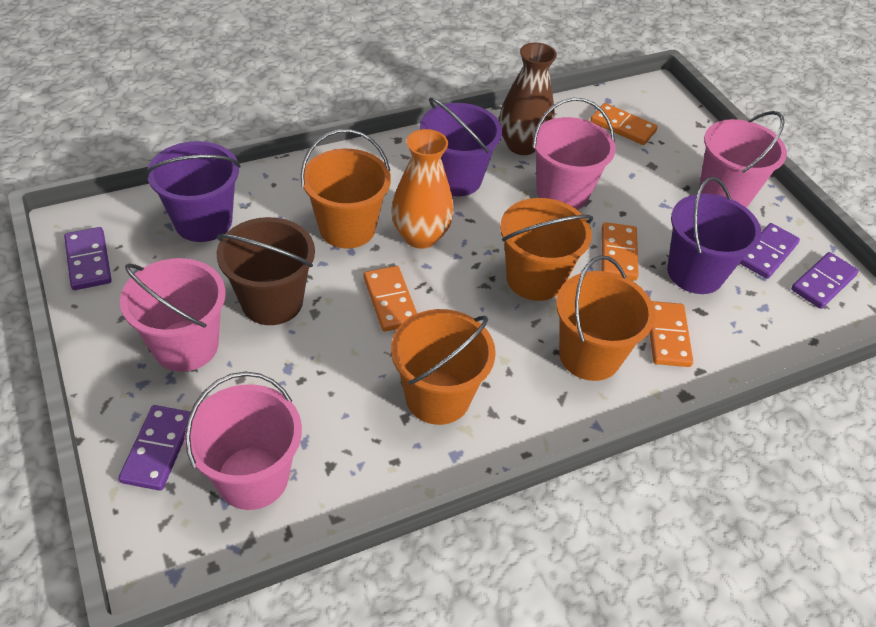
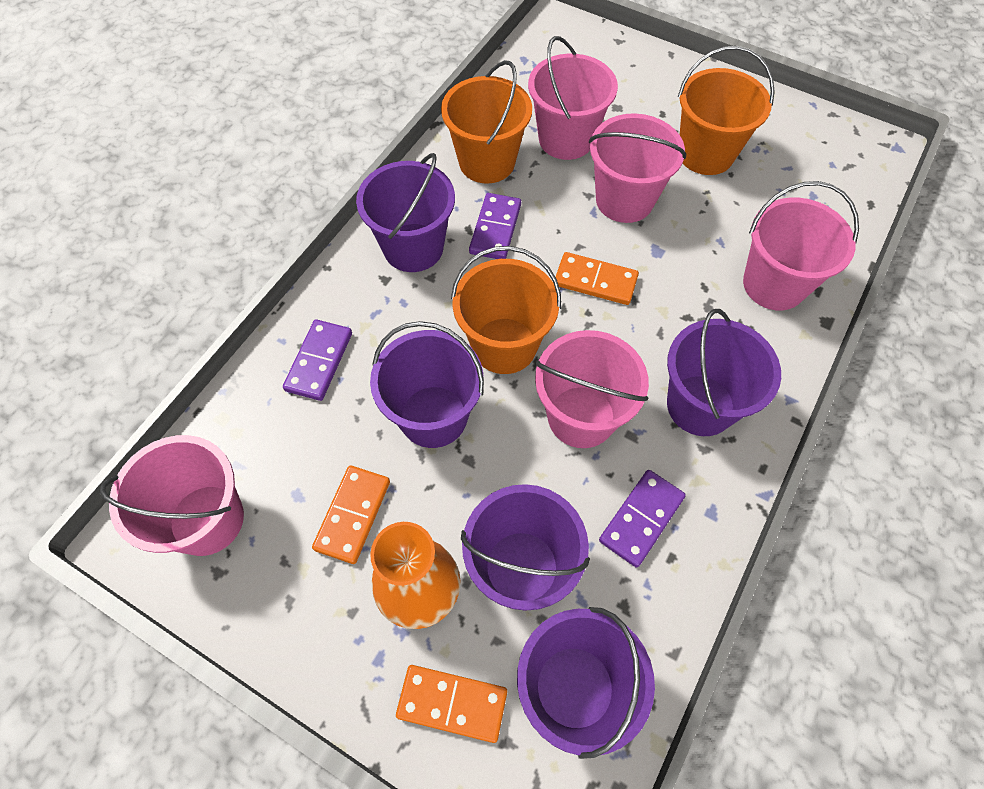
brown bucket: [217,217,315,325] = 1 -> none = 0
brown vase: [499,43,557,155] = 1 -> none = 0
orange bucket: [301,129,391,248] [391,309,496,425] [500,198,593,301] [556,255,655,381] = 4 -> [441,60,532,184] [451,246,561,374] [678,46,775,175] = 3
orange domino: [364,266,417,331] [590,103,658,145] [602,222,639,281] [650,301,693,367] = 4 -> [312,465,390,564] [396,665,507,743] [555,252,639,305] = 3
pink bucket: [120,258,226,372] [185,371,302,510] [533,98,616,210] [699,111,787,207] = 4 -> [100,435,244,556] [528,36,618,160] [535,330,649,448] [589,113,686,223] [743,181,859,311] = 5
purple bucket: [145,141,241,242] [420,97,502,196] [667,177,762,294] = 3 -> [356,153,455,272] [370,321,484,448] [461,484,590,611] [517,607,655,759] [667,309,781,436] = 5
purple domino: [64,227,112,290] [118,405,191,491] [739,223,800,279] [791,252,859,309] = 4 -> [283,319,352,401] [469,193,521,259] [599,470,686,568] = 3

